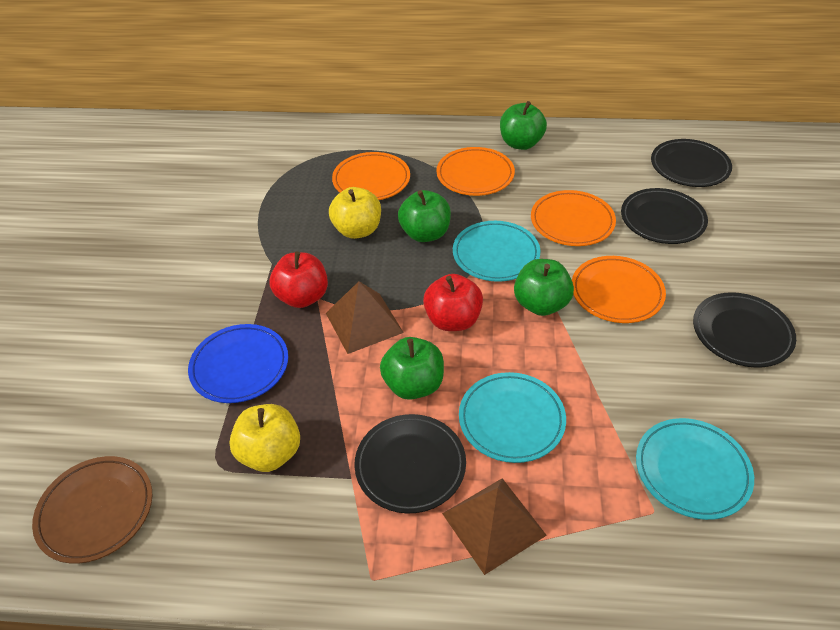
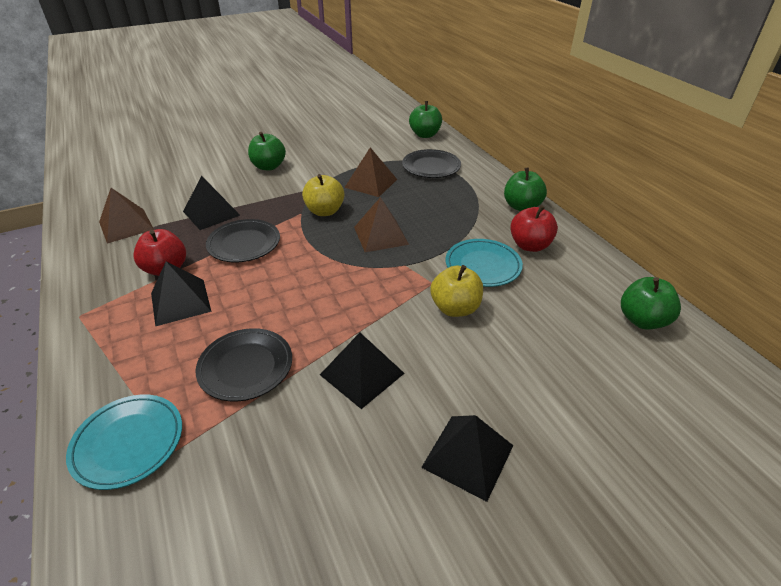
black plate: [354,414,466,513] [621,188,708,244] [651,139,732,187] [693,292,796,368] = 4 -> [196,328,292,402] [206,219,280,262] [402,149,461,178] = 3
black pyramid: none = 0 -> [151,261,211,327] [183,176,240,230] [320,332,405,409] [421,415,513,502] = 4
blue plate: [188,324,288,403] = 1 -> none = 0
brown plate: [32,456,153,564] = 1 -> none = 0
brown pyramid: [326,281,404,354] [442,478,547,575] = 2 -> [99,188,154,244] [344,148,397,197] [354,197,409,252] = 3
orange plate: [332,152,410,200] [436,147,515,196] [531,190,616,246] [572,256,666,323] = 4 -> none = 0
turquoise plate: [453,221,540,282] [459,372,566,463] [636,418,754,520] = 3 -> [66,394,182,490] [446,239,523,287] = 2

